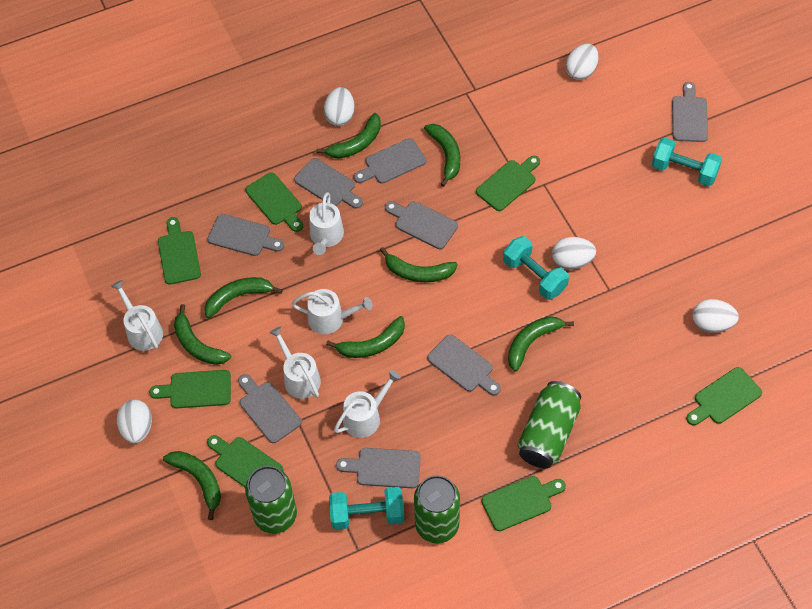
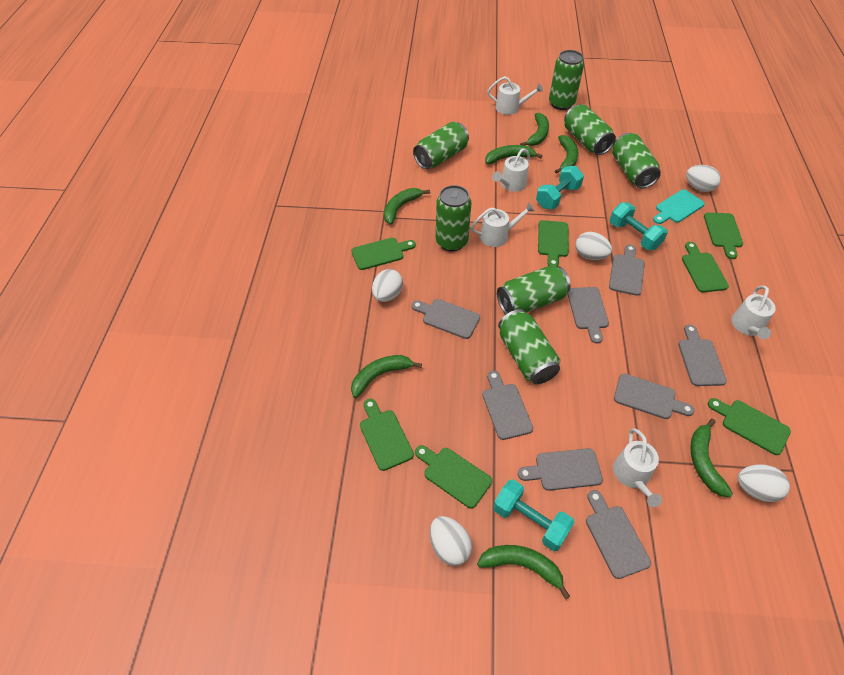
green banana: [163,451,221,520] [174,304,231,365] [204,277,283,318] [316,113,381,159] [326,316,405,358] [380,247,458,282] [424,124,460,187] [508,316,574,372] = 8 -> [351,355,422,398] [384,188,430,225] [477,545,570,599] [485,145,542,164] [520,113,549,146] [555,135,578,174] [690,419,733,497] = 7
green can: [245,466,297,534] [414,475,460,544] [518,381,581,468] = 3 -> [413,122,469,169] [436,185,471,252] [497,265,571,314] [498,309,560,384] [549,50,584,110] [564,104,616,155] [612,133,661,188] = 7
turquoise cutting board: none = 0 -> [653,189,705,224] = 1

